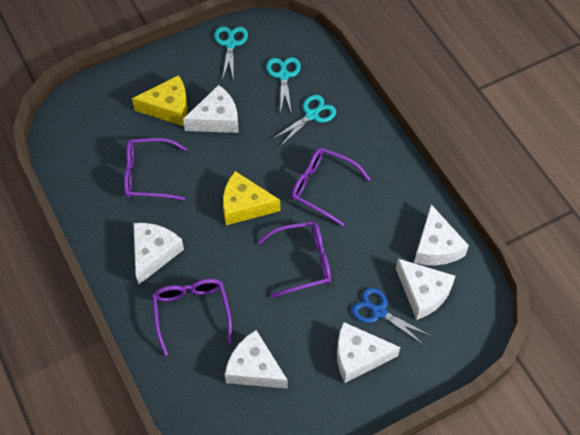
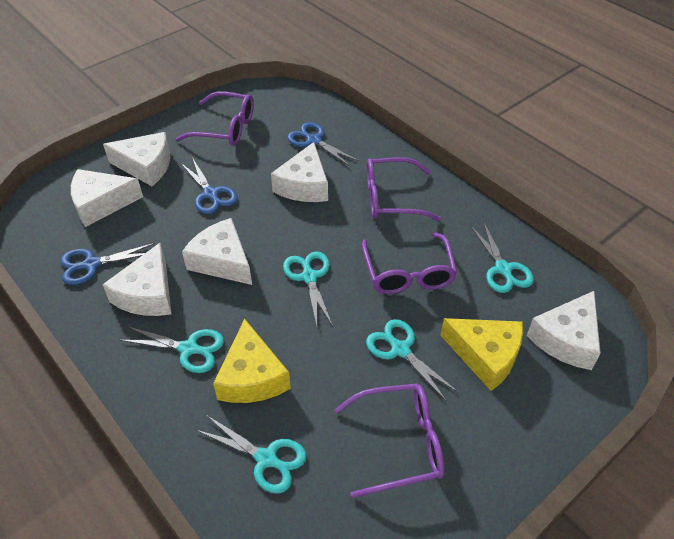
blue scissors: [352,288,431,345] = 1 -> [60,243,155,285] [181,159,238,214] [287,122,359,167] = 3
turquoise scissors: [214,26,248,81] [266,57,301,113] [272,95,336,145] = 3 -> [120,326,224,373] [196,415,307,494] [283,251,333,326] [366,319,459,402] [470,221,534,293] = 5

